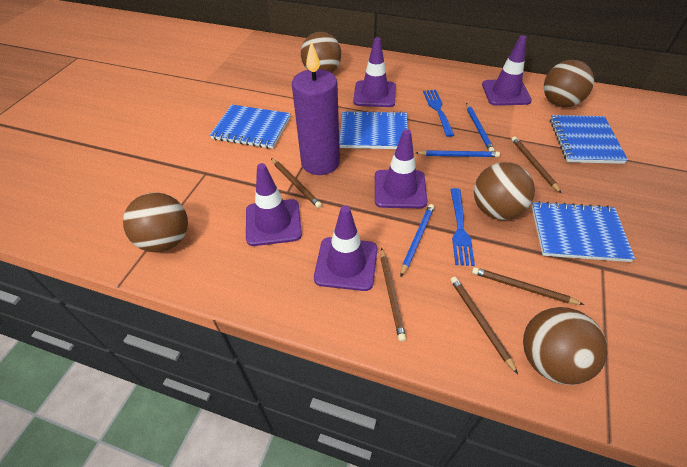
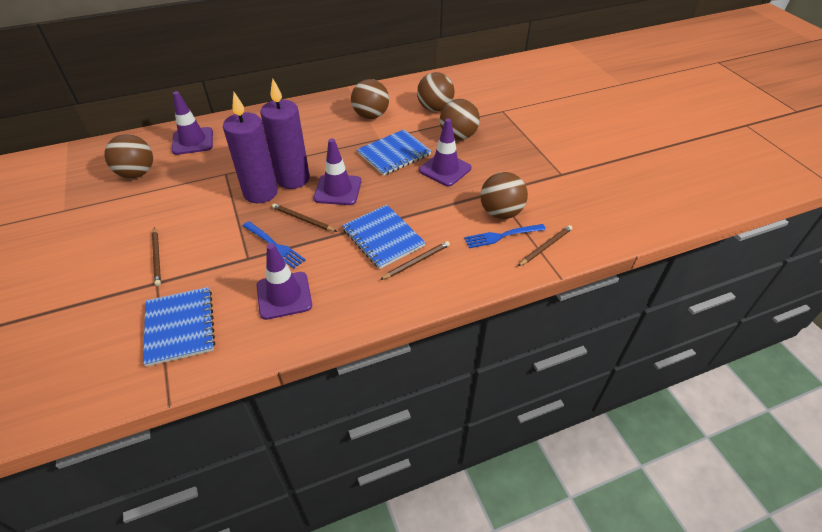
blue notebook: [210,105,291,149] [339,110,408,149] [531,201,635,262] [550,115,628,164] = 4 -> [143,287,215,367] [342,205,426,269] [357,130,431,176] = 3
blue pencil: [400,204,434,277] [416,150,500,157] [466,103,495,151] = 3 -> none = 0
brown pencil: [271,158,322,208] [381,248,406,341] [450,277,518,374] [472,267,584,305] [511,136,561,193] = 5 -> [152,227,161,286] [272,203,337,232] [380,241,450,280] [518,225,572,266] = 4
purple candle: [292,41,340,175] = 1 -> [223,92,278,203] [260,79,310,189] = 2
purple traffic cone: [246,163,302,246] [314,205,378,291] [353,37,396,107] [375,129,427,208] [482,35,532,106] = 5 -> [172,91,213,155] [257,243,312,320] [314,138,361,205] [419,118,471,186] = 4

